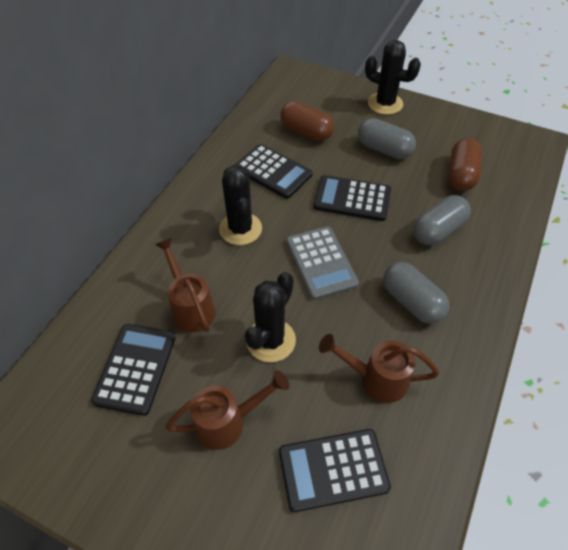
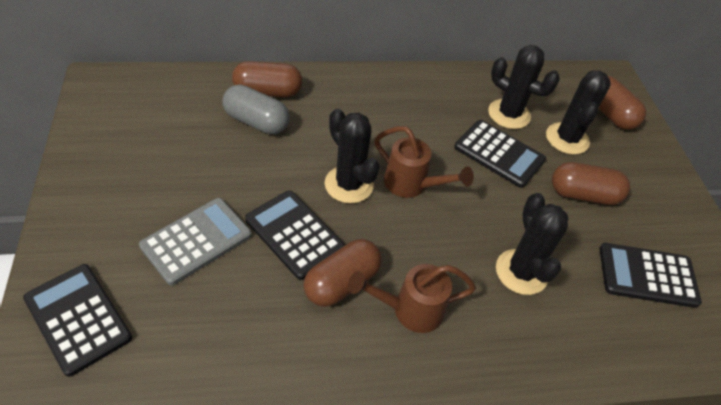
black cactus: [219,165,262,245] [245,272,296,362] [365,40,421,115] = 3 -> [325,109,380,203] [488,45,560,129] [496,193,568,295] [546,70,611,154] = 4
brown capsule: [280,101,334,141] [448,138,482,191] = 2 -> [232,61,302,97] [303,239,382,307] [552,162,630,205] [598,76,646,130] = 4
brown watering can: [155,238,216,332] [166,370,289,450] [319,334,439,403] = 3 -> [348,264,476,333] [374,126,474,198] = 2
grey capsule: [358,118,416,159] [383,262,450,324] [413,195,471,245] = 3 -> [222,84,290,134] = 1

